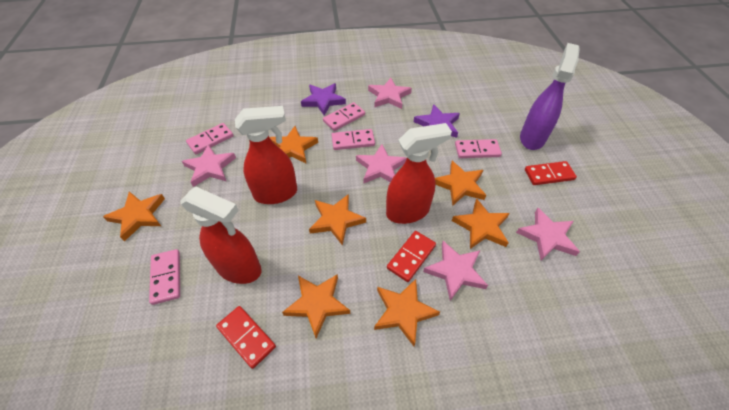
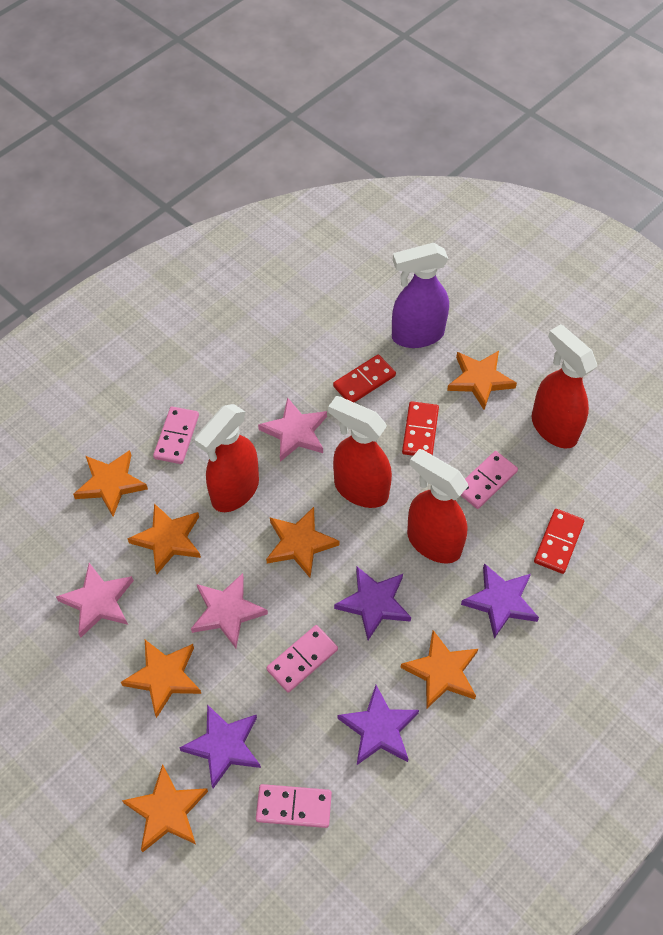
pink domino: [149,249,180,305] [186,123,233,154] [323,102,365,131] [331,129,375,150] [455,139,502,158] = 5 -> [153,407,199,464] [256,784,332,828] [266,625,338,693] [460,451,518,509] = 4
pink star: [182,144,236,187] [356,144,407,183] [368,78,412,109] [423,241,488,301] [516,208,580,260] = 5 -> [56,563,134,638] [191,573,268,648] [258,397,327,462] = 3
purple star: [301,83,346,116] [414,104,460,138] = 2 -> [180,704,261,788] [334,566,411,640] [338,685,419,765] [461,563,539,639] = 4
red spray bottle: [180,186,262,284] [235,106,297,204] [386,123,452,224] = 3 -> [195,404,259,512] [328,396,392,508] [407,449,468,564] [532,324,597,449] = 4

